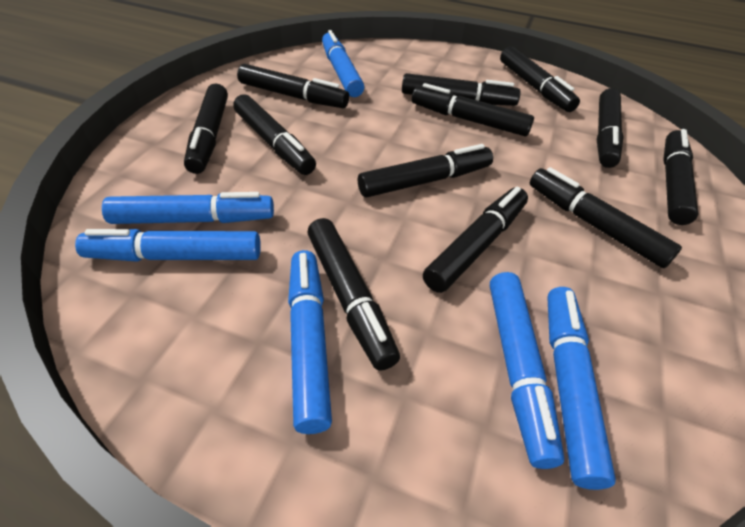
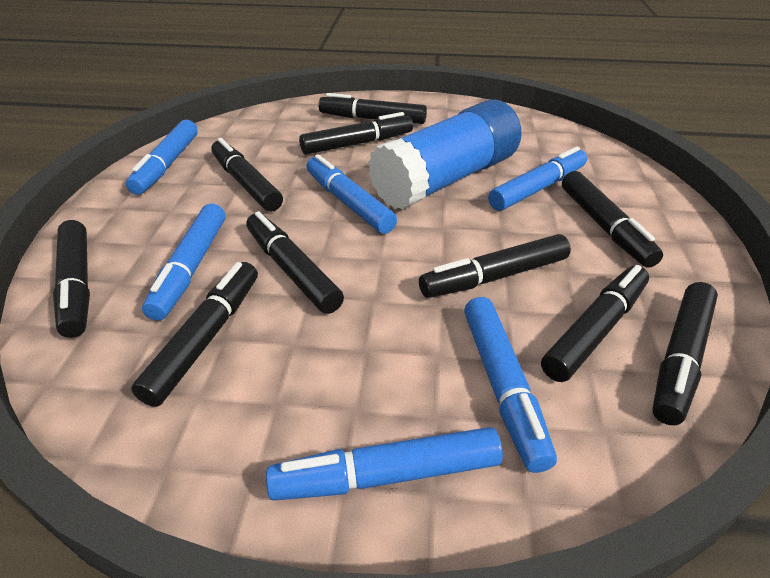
black marker: [184,83,228,174] [234,94,316,175] [237,64,349,108] [307,218,400,371] [358,144,493,197] [402,73,521,106] [412,83,534,136] [423,187,528,293] [500,46,580,112] [530,167,682,268] [597,88,624,168] [663,129,698,225] = 12 -> [53,220,90,338] [131,262,258,407] [211,138,283,212] [246,211,344,314] [299,112,413,155] [319,93,427,124] [419,234,571,298] [541,265,649,382] [562,171,663,268] [652,282,718,425] = 10
blue glue stick: none = 0 -> [368,99,522,209] = 1

